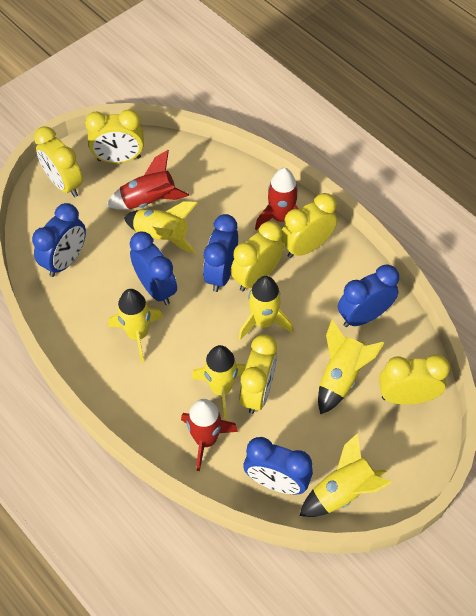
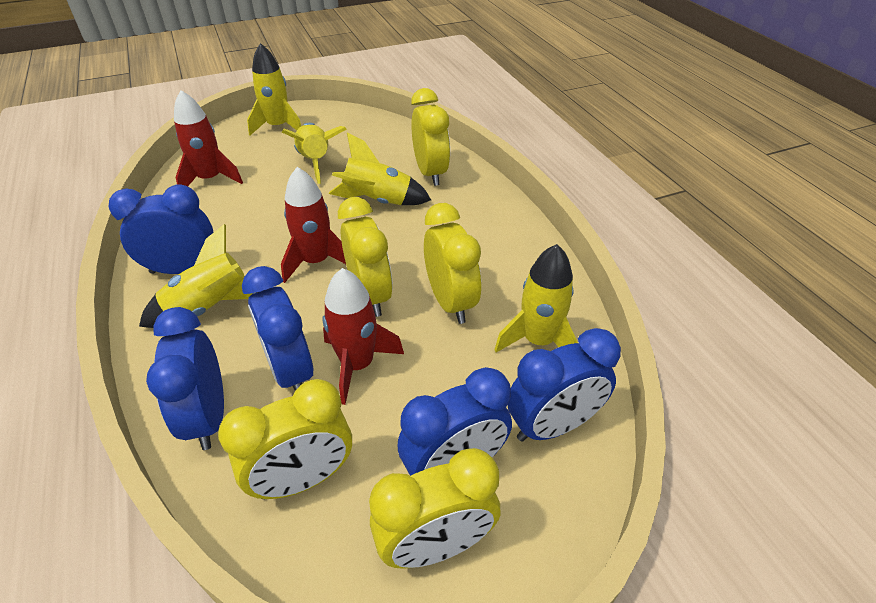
yellow clock: [34,127,83,197] [85,109,144,163] [231,221,284,291] [239,335,277,414] [281,193,337,258] [379,355,450,405] = 6 -> [218,379,352,499] [338,197,393,317] [369,448,501,569] [411,88,450,186] [424,203,481,324] = 5
yellow rocket: [108,289,163,362] [124,201,198,254] [191,345,246,419] [239,276,293,340] [300,433,392,517] [318,319,384,414] = 6 -> [139,224,256,328] [247,43,301,136] [282,123,347,184] [329,132,431,205] [494,244,578,352] = 5

